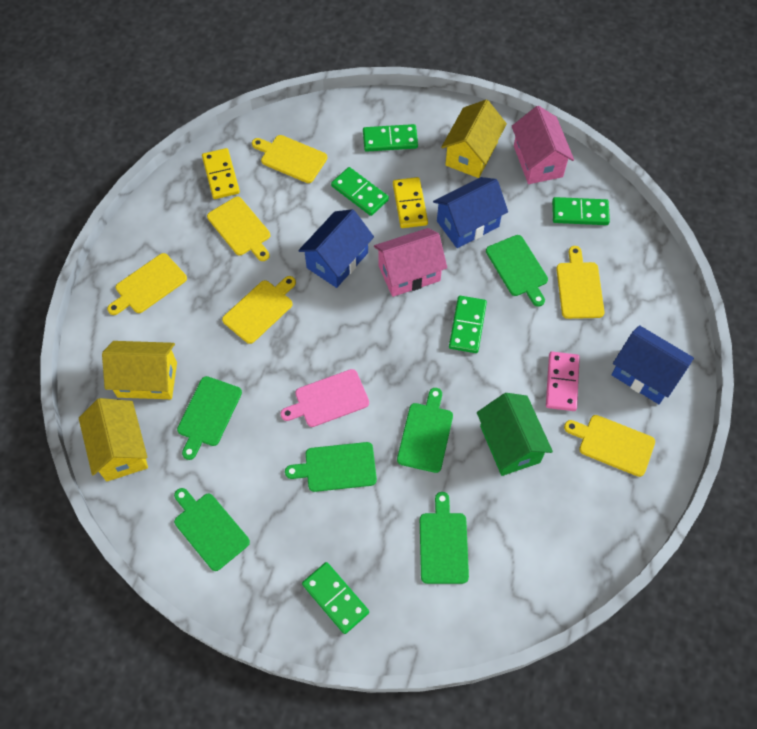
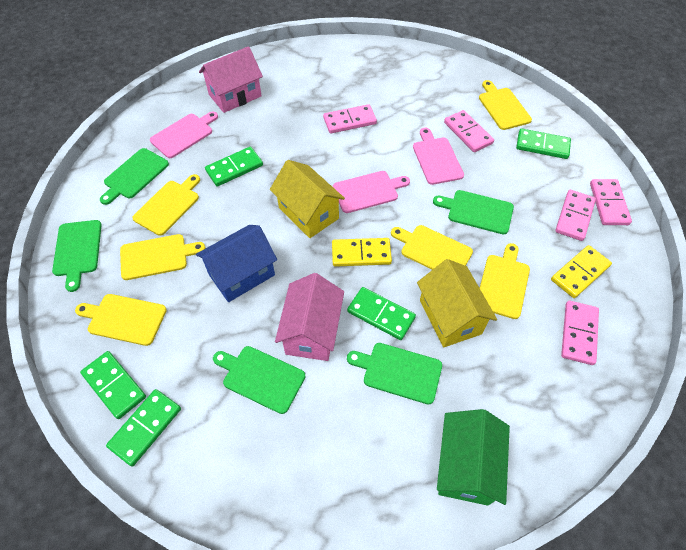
blue house: [298,209,374,288] [433,177,508,248] [612,325,694,404] = 3 -> [196,225,277,302] = 1
green cutting board: [174,488,250,571] [177,376,242,460] [285,442,377,492] [397,388,453,473] [420,492,469,584] [486,235,548,307] = 6 -> [52,220,102,292] [100,148,169,205] [213,346,306,414] [347,343,442,404] [433,190,514,234] = 5
pink cutting board: [280,369,369,427] = 1 -> [150,111,218,158] [333,171,410,213] [413,128,464,185] = 3
pink domino: [546,352,580,411] = 1 -> [323,104,377,134] [444,110,494,152] [555,190,596,241] [561,301,599,365] [590,179,632,225] = 5
yellow house: [79,398,148,481] [102,341,177,399] [441,100,507,178] = 3 -> [270,160,345,238] [417,259,497,347] = 2

